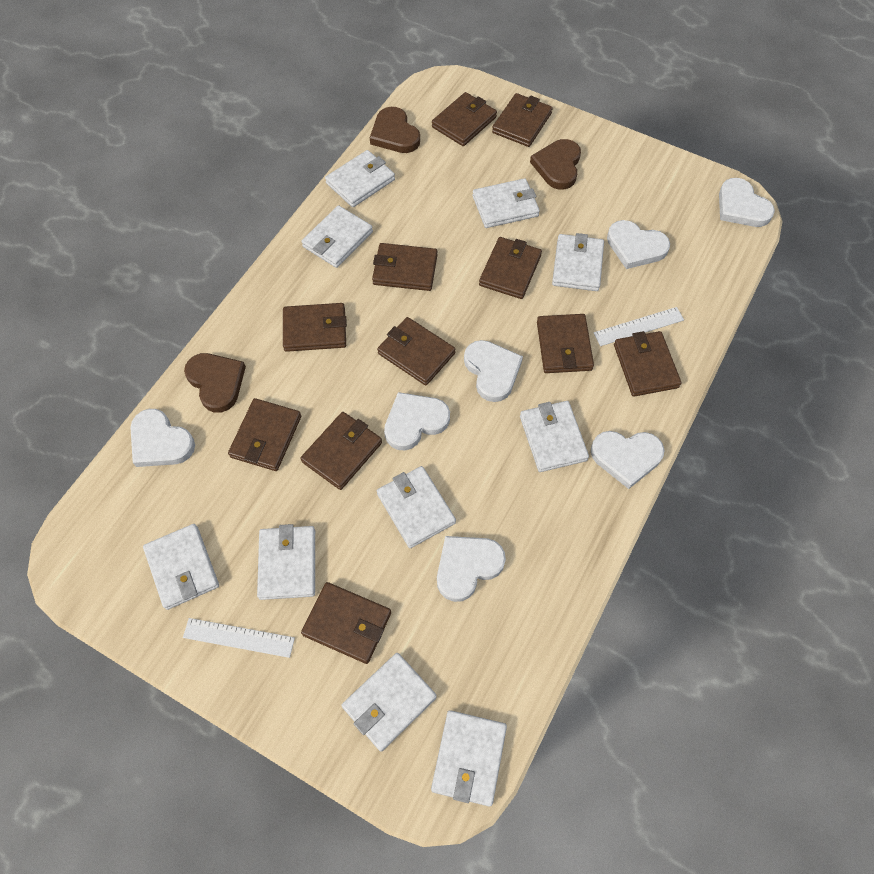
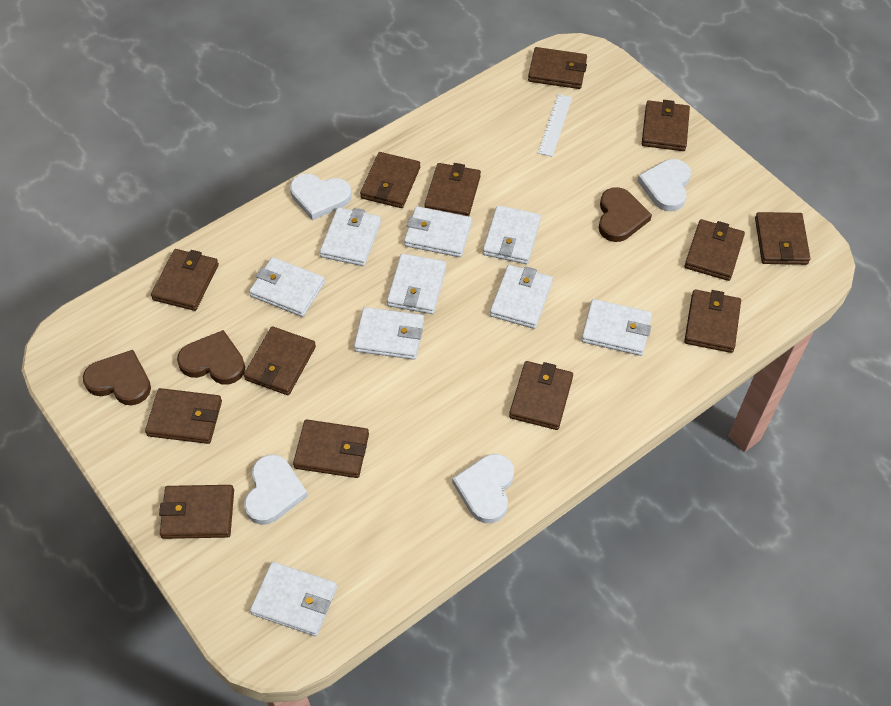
brown wallet: [228,398,301,471] [283,303,347,352] [300,412,382,490] [301,582,391,664] [372,243,437,291] [377,317,456,386] [432,92,497,146] [479,237,542,299] [492,93,553,147] [537,314,594,373] [614,331,681,397] = 11 -> [145,388,222,444] [151,249,219,311] [159,485,234,539] [244,327,316,395] [293,419,369,478] [360,152,420,208] [424,163,481,216] [509,361,573,430] [528,47,587,89] [642,100,690,151] [684,219,745,281] [684,289,741,353] [755,212,811,265] = 13
white heart: [130,409,195,467] [384,392,450,450] [437,536,506,602] [464,340,523,402] [591,431,664,489] [607,220,670,269] [719,178,775,227] = 7 -> [244,454,308,525] [290,174,352,220] [452,454,514,523] [637,159,691,211] = 4
white ruler: [183,618,295,658] [594,307,684,346] = 2 -> [538,94,572,157] = 1
white wallet: [143,524,219,610] [257,524,315,600] [301,205,373,268] [325,150,395,207] [341,653,437,752] [377,466,456,548] [431,710,507,807] [472,178,540,228] [520,401,589,472] [552,233,604,291] = 10 -> [249,257,325,317] [250,562,337,636] [320,207,381,266] [354,307,424,360] [387,254,446,314] [404,206,472,257] [483,205,541,264] [490,265,553,329] [581,299,652,356] = 9

